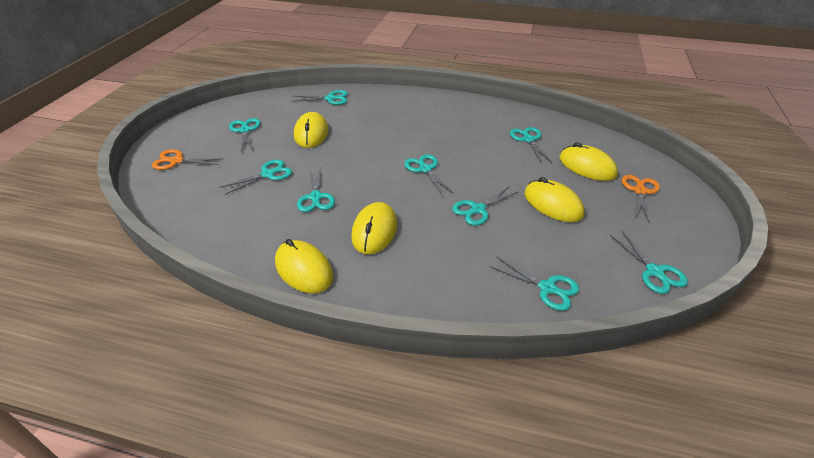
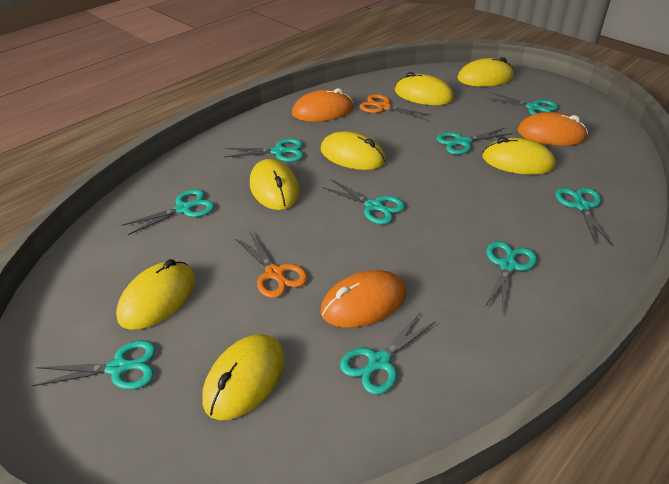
orange mouse: none = 0 -> [292,88,353,122] [320,270,406,328] [517,112,588,146] = 3
yellow mouse: [275,239,333,294] [294,112,329,148] [351,202,397,254] [524,177,584,222] [560,142,618,181] = 5 -> [116,259,195,330] [202,334,285,420] [250,159,299,210] [321,131,386,170] [395,72,454,105] [457,57,514,87] [482,137,556,175] = 7

